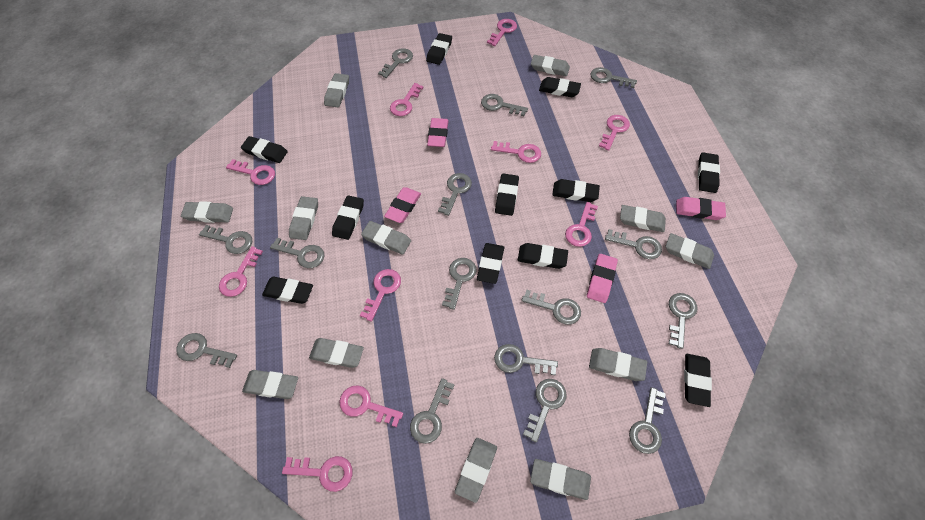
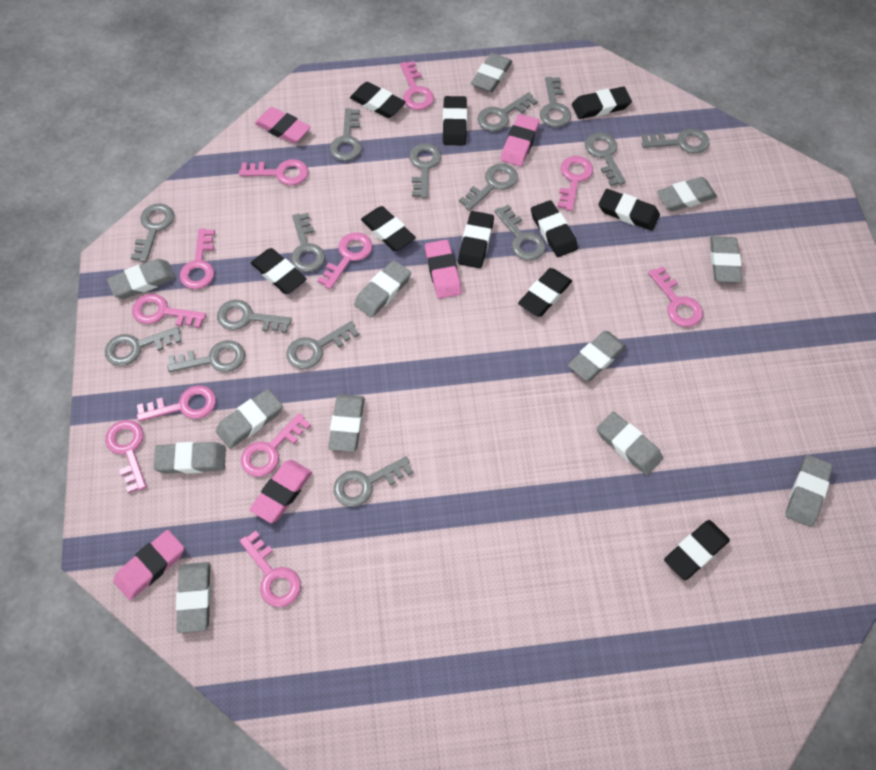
black eraser: [241,136,288,163] [262,277,313,304] [332,195,364,240] [426,33,452,65] [477,243,504,284] [495,174,519,216] [518,243,568,269] [539,77,581,97] [552,179,600,202] [684,354,712,407] [698,152,720,193] = 11 -> [251,248,307,294] [350,82,406,118] [361,206,416,251] [442,96,467,145] [458,211,494,268] [518,268,572,317] [531,200,578,257] [572,86,632,119] [599,189,660,231] [664,520,730,580] = 10
pink eraser: [384,187,421,223] [427,118,449,147] [587,254,618,303] [676,197,726,220] = 4 -> [113,530,184,600] [249,460,312,523] [255,107,311,144] [425,240,462,299] [501,114,540,166] = 5
pink key: [219,246,263,297] [226,159,275,185] [282,456,353,492] [339,386,403,427] [360,269,401,322] [390,83,424,116] [487,19,517,46] [491,141,541,163] [565,202,598,247] [599,115,630,151] = 10 -> [105,420,147,493] [132,294,206,328] [137,385,216,422] [180,228,215,289] [239,159,309,185] [240,531,301,607] [241,413,311,477] [317,232,373,289] [400,61,434,110] [557,156,593,211] [648,266,703,327] = 11

